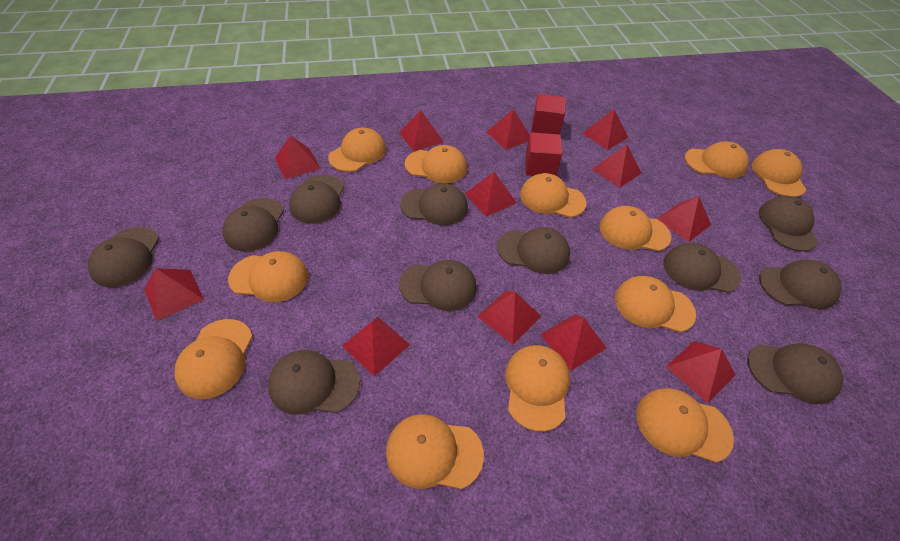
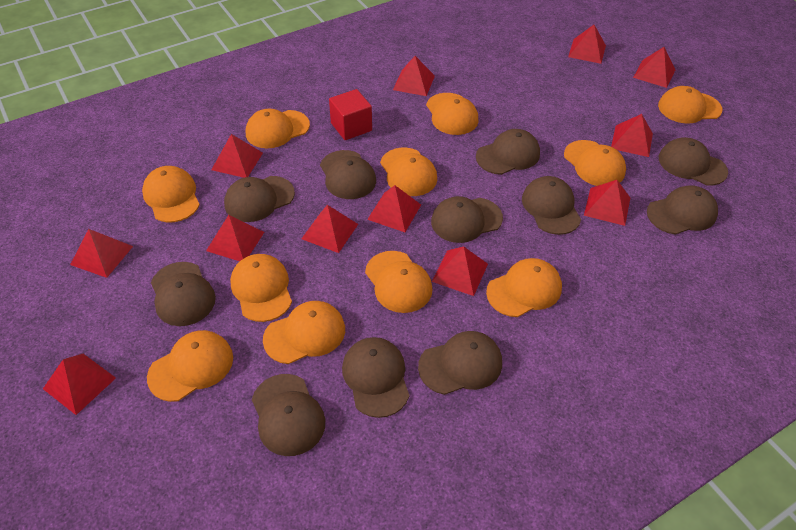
orange cap: [174,319,253,399] [228,251,308,302] [328,128,386,172] [386,414,484,489] [405,145,467,183] [505,345,570,432] [520,173,586,218] [599,206,671,251] [615,276,696,332] [636,388,734,463] [684,142,749,178] [752,149,806,197] = 12 -> [142,166,200,222] [147,330,233,402] [230,254,292,322] [246,109,310,148] [263,301,345,364] [365,251,433,313] [380,148,437,196] [426,93,478,135] [486,258,562,317] [564,140,626,186] [658,86,722,124] = 11
red cube: [525,132,562,176] [531,94,566,135] = 2 -> [329,89,372,140] = 1

